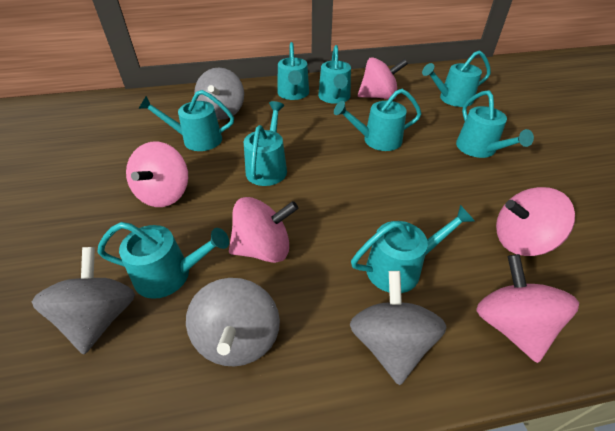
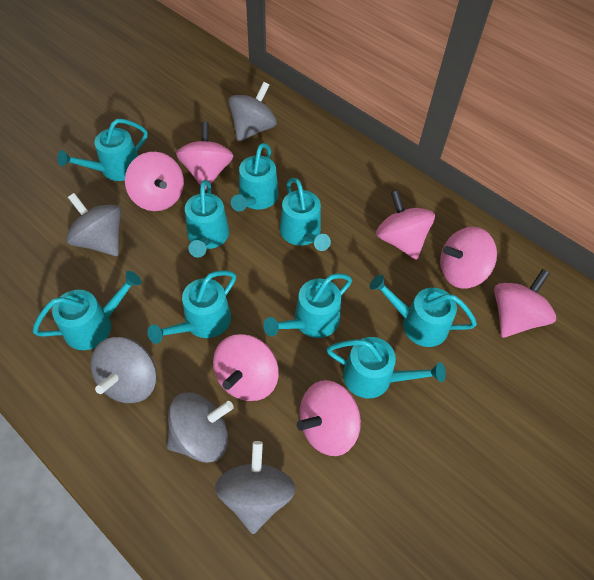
grey spinning top: [32,247,135,354] [186,278,280,366] [194,68,244,120] [350,271,447,385] = 4 -> [66,193,121,256] [91,337,157,403] [167,393,234,463] [215,441,296,534] [228,82,277,142] = 5
pink spinning top: [126,142,188,207] [229,197,298,263] [358,57,408,99] [476,254,579,363] [496,187,575,256] = 5 -> [125,152,184,211] [176,122,233,190] [213,334,279,401] [297,380,361,456] [376,190,435,260] [440,227,497,289] [494,269,556,338] = 7

